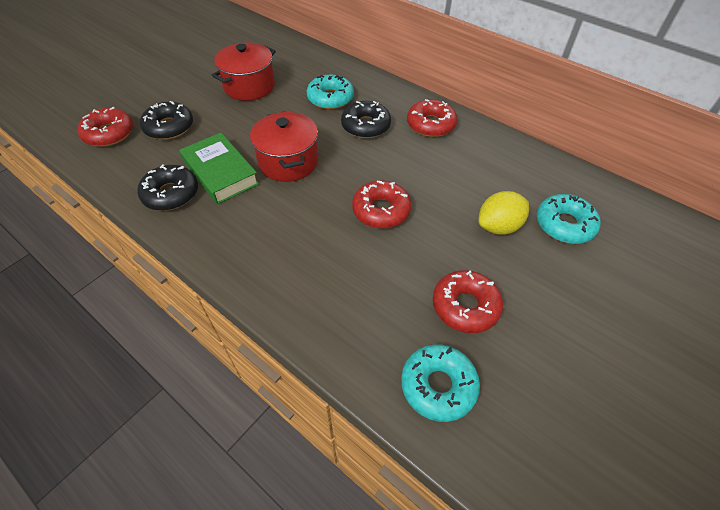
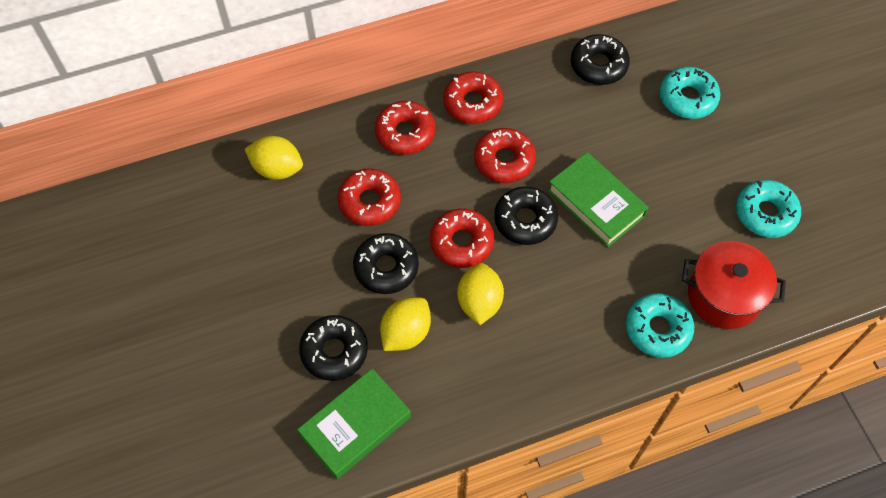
black donut: [137,165,198,211] [140,101,193,140] [341,101,391,138] = 3 -> [299,315,368,381] [353,233,419,294] [494,186,558,245] [571,34,630,85] = 4
green book: [179,133,259,204] = 1 -> [297,368,411,479] [548,152,649,247] = 2
red donut: [77,106,133,147] [352,181,411,228] [407,99,457,137] [433,270,503,333] = 4 -> [338,168,401,226] [375,101,436,155] [430,208,494,268] [443,71,503,124] [474,128,536,183] = 5
red pot: [212,43,276,101] [250,112,318,182] = 2 -> [682,241,786,329] = 1
yellow lemon: [479,191,529,235] = 1 -> [245,136,303,180] [380,297,431,351] [457,263,504,325] = 3

